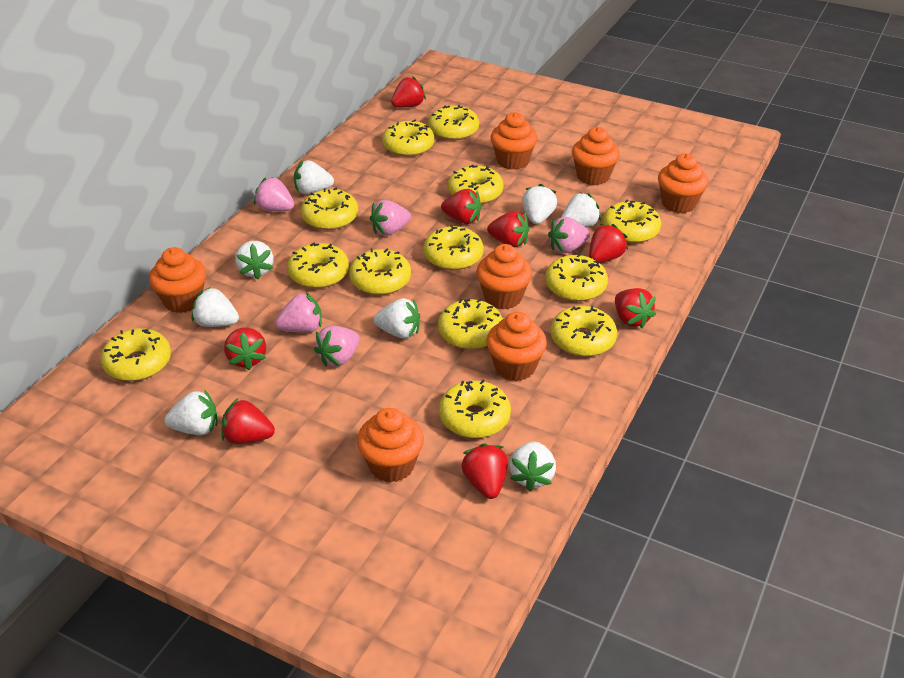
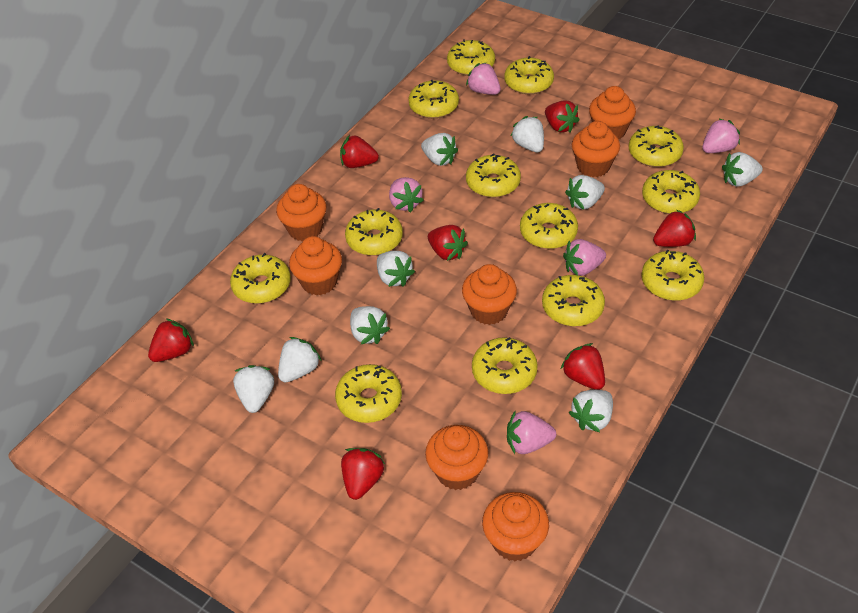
red strawberry: [221,398,275,444] [224,327,266,370] [391,76,426,107] [441,189,482,224] [461,444,508,499] [487,211,529,247] [589,224,628,263] [615,288,656,328] = 8 -> [148,319,194,362] [340,135,379,168] [341,448,385,500] [428,225,468,261] [545,101,579,133] [561,343,605,390] [653,209,696,247] = 7
white strawberry: [164,390,218,435] [192,287,239,327] [235,241,273,279] [294,160,334,194] [374,298,420,339] [509,442,556,491] [522,184,557,224] [561,192,601,227] = 8 -> [233,365,274,413] [278,337,322,383] [350,306,390,344] [377,251,415,287] [421,133,458,166] [511,116,544,152] [565,175,605,210] [569,390,613,432] [722,152,763,187] = 9

